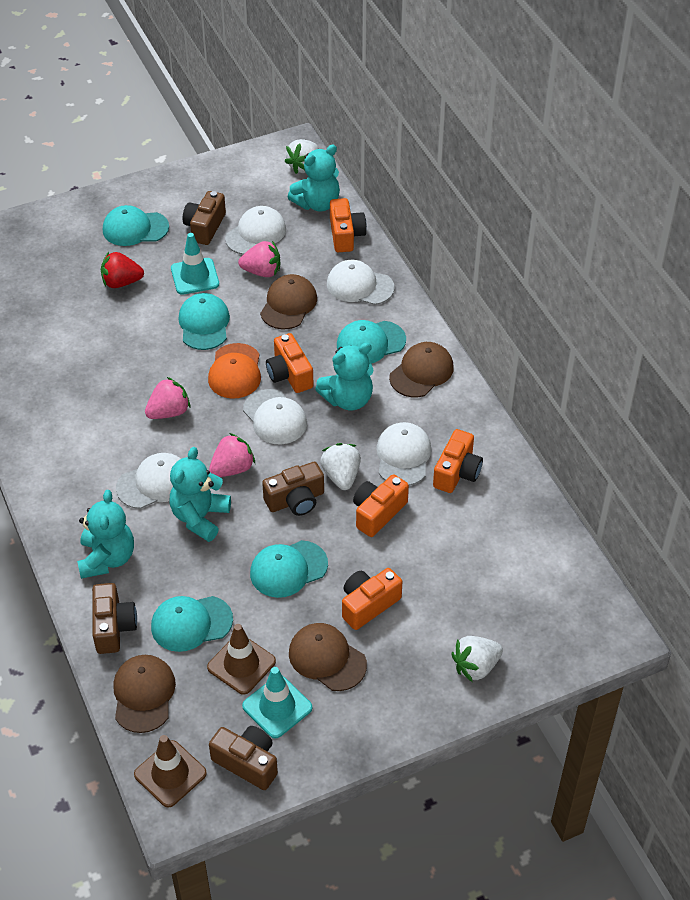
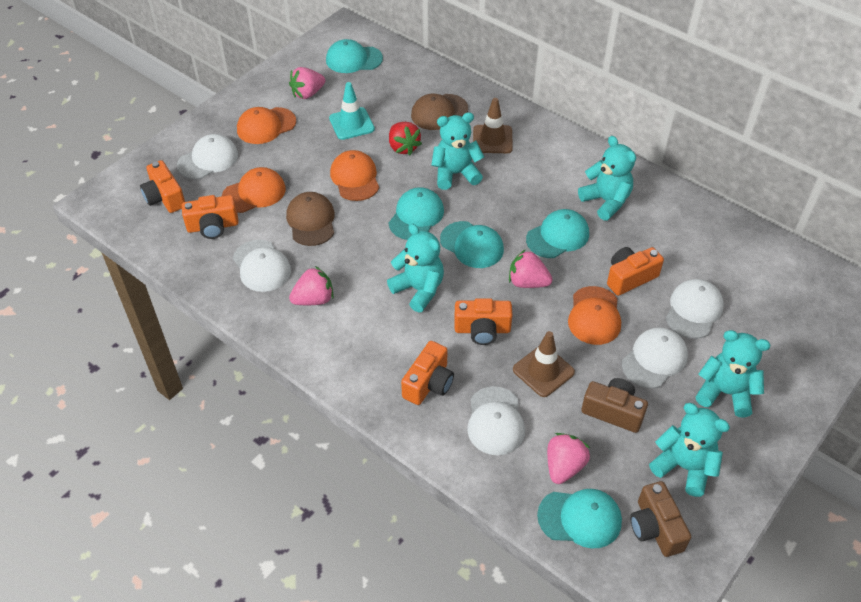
brown camera: [92,583,137,654] [183,191,226,245] [209,726,278,790] [262,462,324,516] = 4 -> [581,378,648,433] [630,481,691,557] = 2
brown cap: [113,655,176,733] [260,274,317,329] [289,623,367,691] [389,342,454,397] = 4 -> [286,192,335,246] [411,93,468,130] = 2
orange cap: [208,343,261,399] = 1 -> [222,167,286,213] [237,107,296,144] [330,150,379,201] [568,286,621,345] = 4
pink strawberry: [145,377,190,419] [209,433,255,477] [238,241,280,277] = 3 -> [289,67,325,99] [289,266,334,305] [509,249,552,288] [547,433,590,484] = 4
turquoise teddy bear: [77,490,134,579] [170,447,231,542] [288,144,340,212] [315,343,374,411] = 4 -> [387,224,444,313] [431,112,484,190] [578,136,636,221] [649,403,730,497] [696,330,770,418] = 5
turquoise traffic cone: [171,233,219,295] [242,667,312,738] = 2 -> [329,82,375,140] = 1
white strawberry: [284,139,319,174] [320,443,361,490] [451,636,503,682] = 3 -> none = 0

